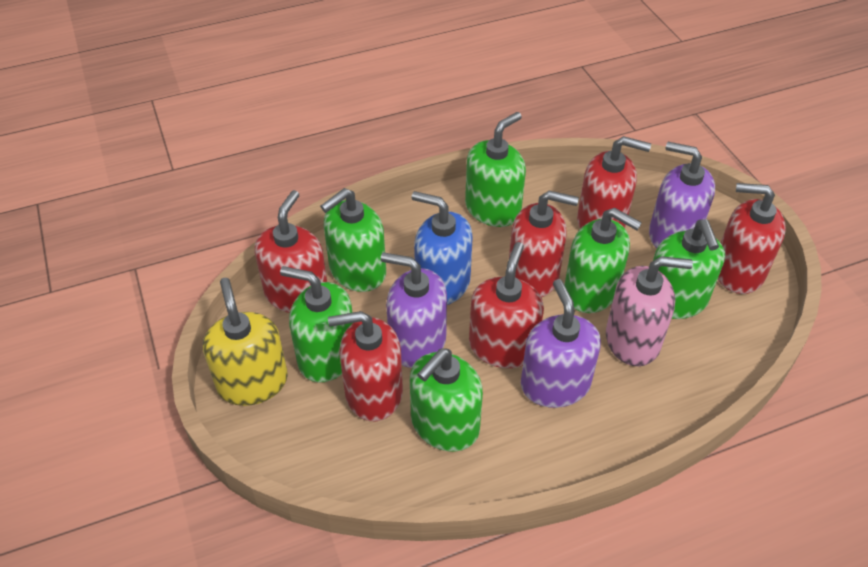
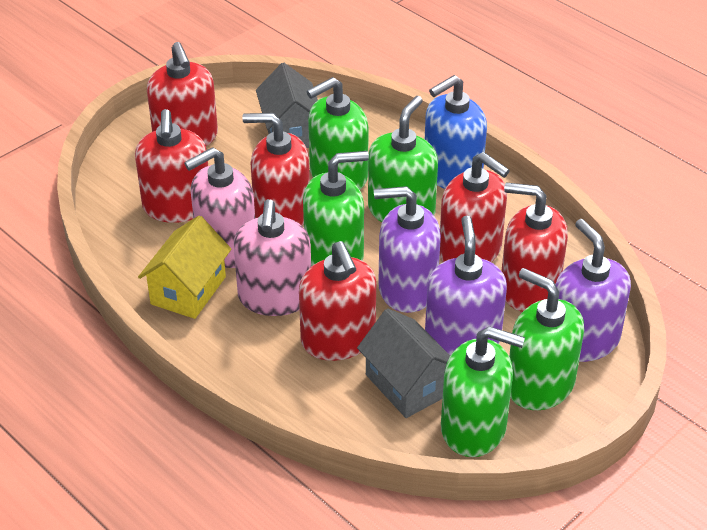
green soap dispenser: [280,266,353,382] [320,188,386,292] [410,349,483,452] [465,112,526,227] [564,208,642,313] [653,219,725,319] = 6 -> [303,151,369,266] [307,77,369,190] [368,96,438,222] [441,326,525,457] [509,268,584,410] = 5
grey house: none = 0 -> [256,63,318,148] [357,308,450,418] = 2
pink soap dispenser: [606,256,693,366] = 1 -> [184,147,255,268] [234,199,311,316] = 2
yellow house: none = 0 -> [138,215,232,319] = 1
yellow soap dispenser: [203,278,288,406] = 1 -> none = 0

